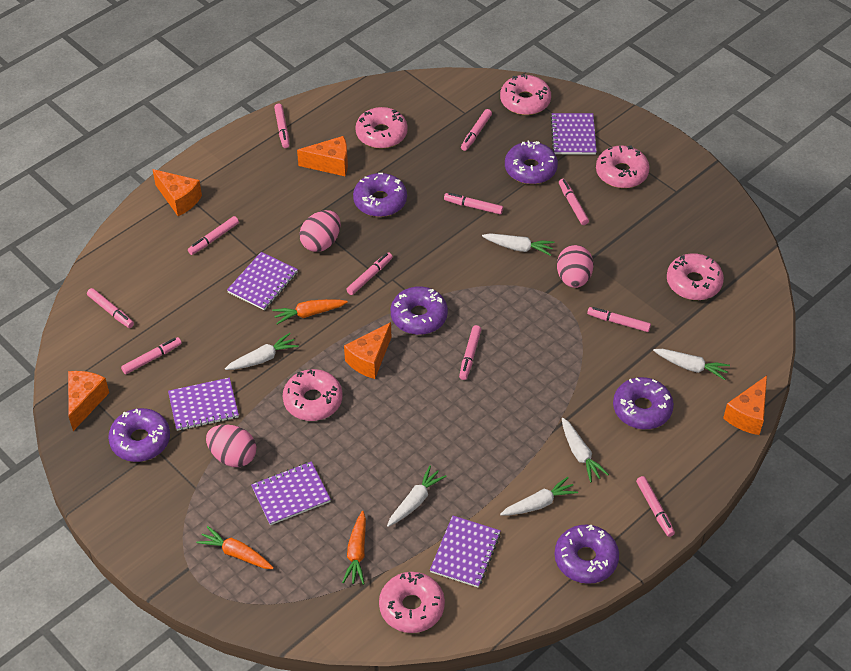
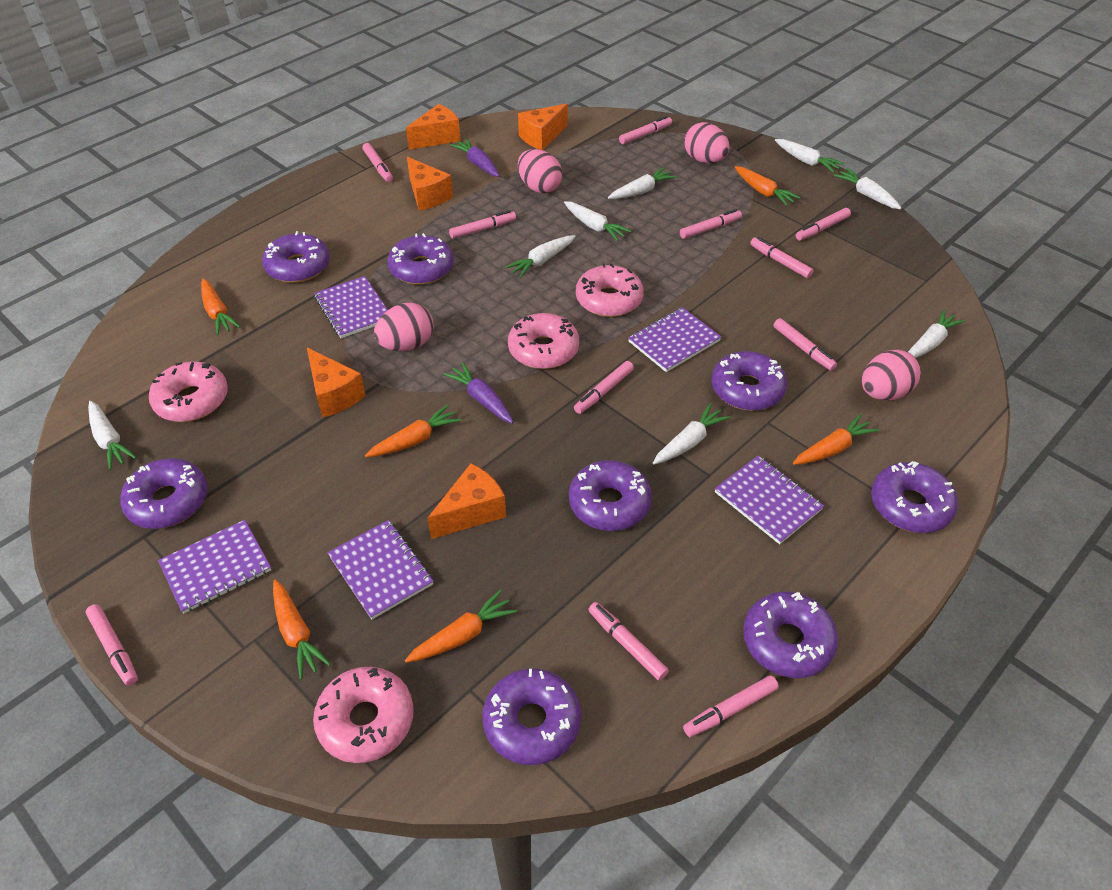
orange carrot: [196,526,274,569] [272,299,347,324] [342,511,366,585] = 3 -> [201,279,241,335] [273,579,331,680] [365,404,461,457] [405,590,517,663] [735,166,800,206] [793,414,879,465] = 6
pink donut: [283,369,343,421] [355,107,408,148] [379,572,445,633] [500,74,551,115] [596,145,649,188] [667,253,724,300] = 6 -> [149,361,228,422] [313,667,414,763] [508,313,579,369] [576,263,644,317] = 4
pink egg: [206,424,256,467] [299,210,341,252] [557,245,594,288] = 3 -> [374,303,434,351] [518,149,562,193] [684,122,729,163] [862,350,921,400] = 4
purple carrot: none = 0 -> [443,362,513,424] [450,138,500,177] = 2
purple donut: [108,408,170,462] [353,173,407,217] [391,286,448,335] [505,141,558,184] [554,524,619,584] [613,377,674,429] = 6 -> [120,458,207,529] [262,231,330,283] [387,233,454,285] [482,669,581,765] [569,460,652,531] [711,351,787,411] [743,592,838,678] [871,461,958,533] = 8
white carrot: [225,333,299,370] [387,466,447,527] [482,233,554,256] [500,477,578,516] [562,418,609,483] [653,349,730,380] = 6 -> [88,401,136,470] [505,235,576,278] [564,201,631,241] [608,167,677,199] [653,403,731,465] [775,139,844,173] [834,168,902,209] [908,310,965,358] = 8

